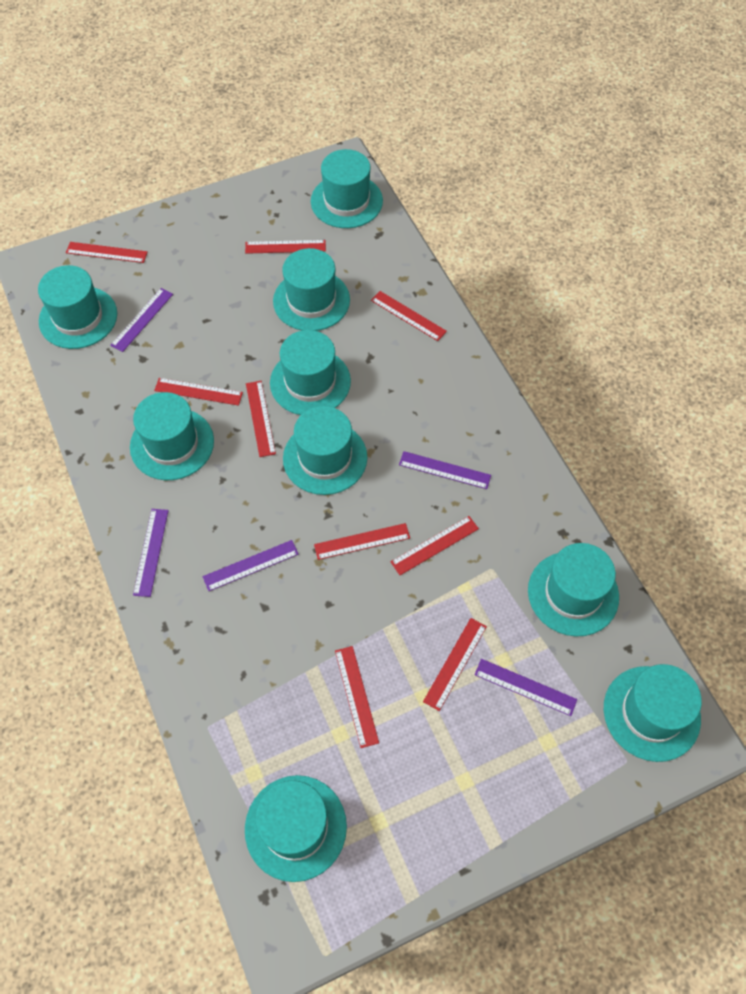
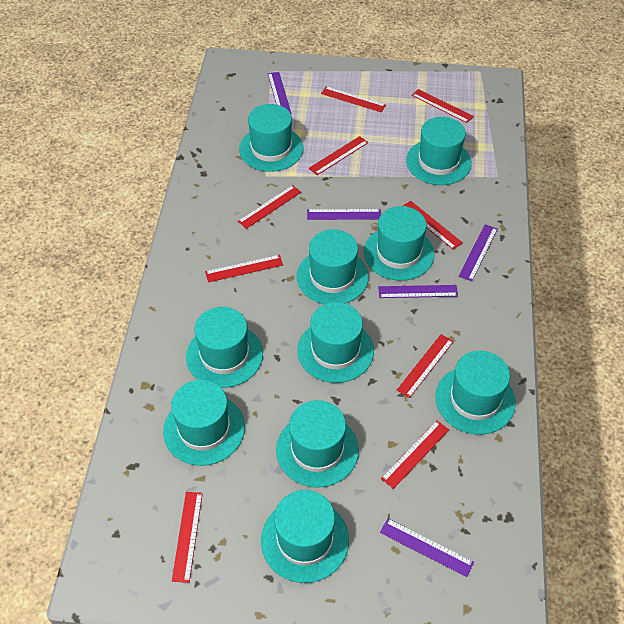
turquoise hat: [38,265,117,349] [130,392,214,480] [245,775,347,882] [270,330,351,415] [273,248,350,331] [283,406,367,495] [311,149,383,228] [528,543,619,636] [604,664,702,762] = 9 -> [163,380,245,466] [186,307,263,388] [239,104,304,172] [261,490,349,583] [276,400,359,488] [297,229,369,304] [297,302,374,383] [364,206,434,281] [406,117,472,185] [436,351,516,435] = 10

